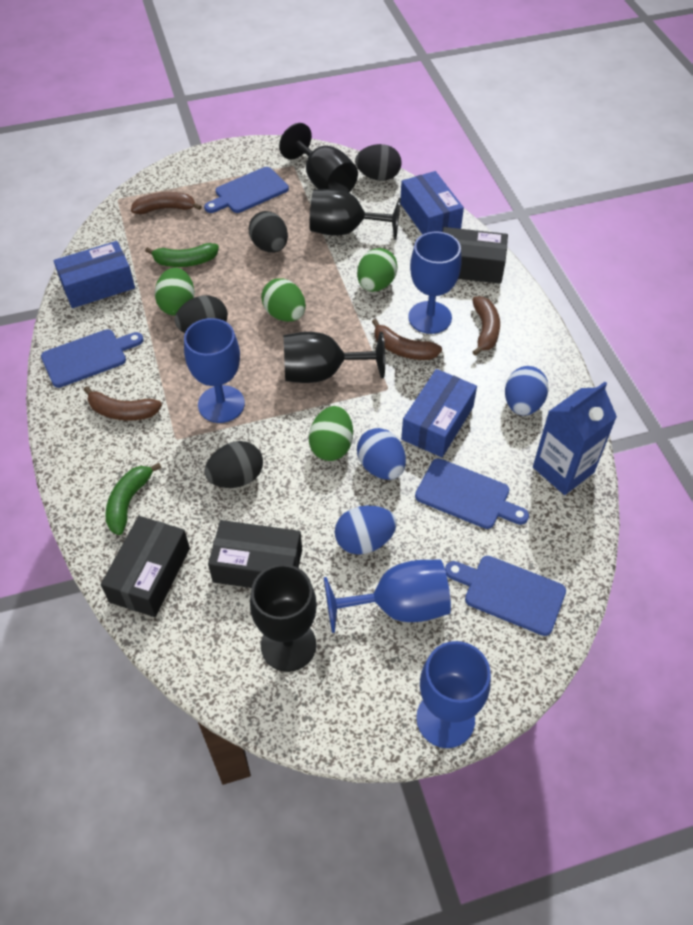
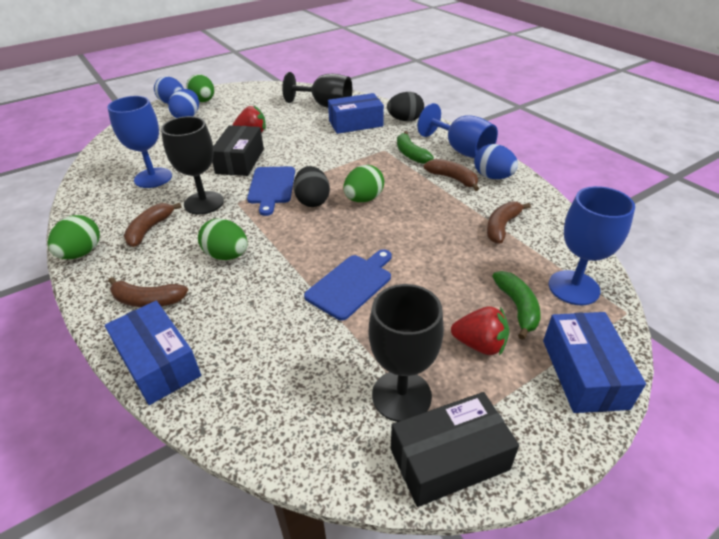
black box: [101,516,190,617] [208,520,302,588] [443,227,508,284] = 3 -> [212,125,264,176] [391,392,519,507] = 2
black egg: [175,296,228,333] [204,441,263,488] [248,211,288,253] [355,144,401,181] = 4 -> [293,166,330,207] [387,92,424,121] = 2
black goblet: [250,564,317,672] [279,123,358,193] [283,332,385,383] [309,189,401,240] = 4 -> [161,116,224,215] [282,72,353,108] [369,284,444,422] = 3
blue carton: [533,382,617,495] = 1 -> none = 0
blue cutting board: [41,329,144,388] [204,167,289,213] [415,458,529,529] [445,556,566,636] = 4 -> [247,166,295,216] [304,249,392,321] = 2
blue goblet: [184,318,245,423] [324,559,451,633] [408,232,462,334] [416,641,491,748] = 4 -> [108,96,172,188] [418,103,498,158] [549,186,635,305] = 3
red strawberry: none = 0 -> [232,105,266,133] [451,307,509,356] = 2

